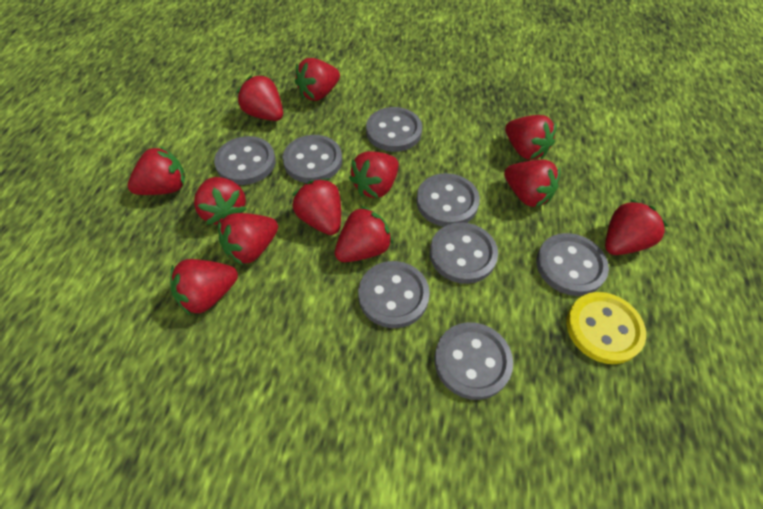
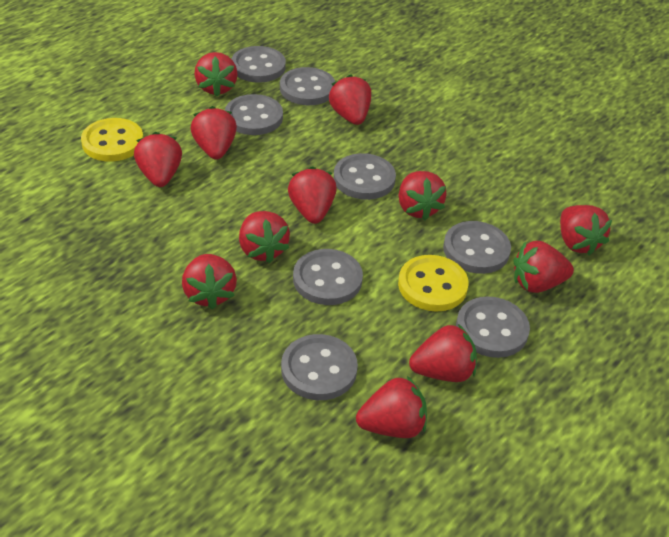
yellow button: [566,292,646,364] = 1 -> [81,118,143,162] [398,255,469,312] = 2

